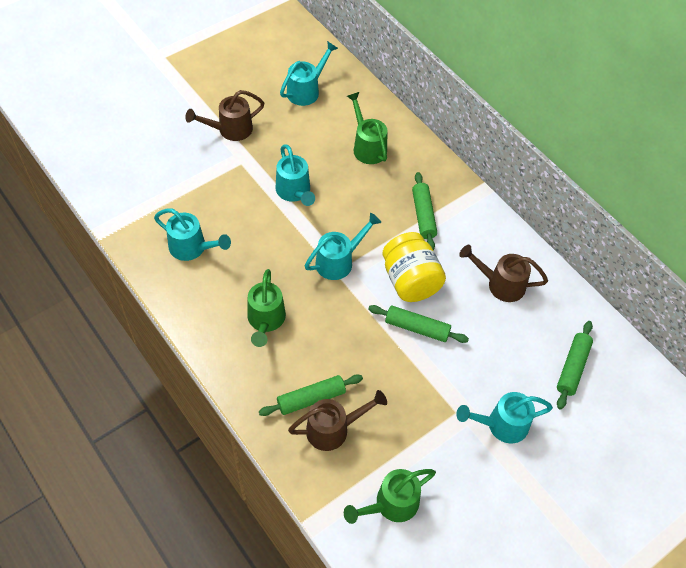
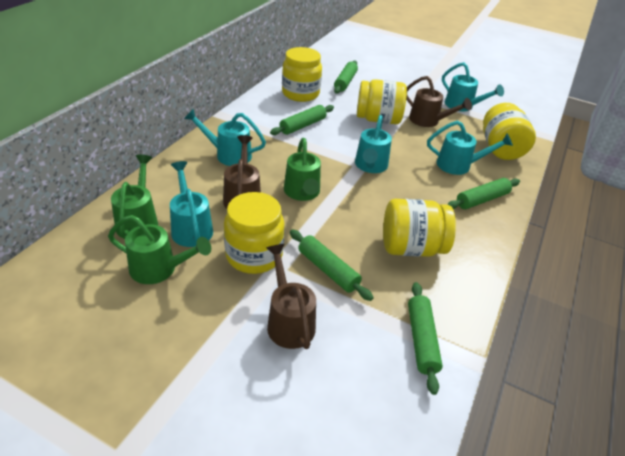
green rolling pin: [259,375,363,416] [368,305,469,343] [412,172,437,251] [557,321,593,409] = 4 -> [270,105,334,135] [290,230,374,301] [334,61,358,93] [408,282,443,395] [447,178,520,209] = 5
yellow jar: [382,232,446,302] = 1 -> [224,192,284,274] [282,47,322,102] [357,79,407,124] [383,199,456,257] [483,103,536,160] = 5

